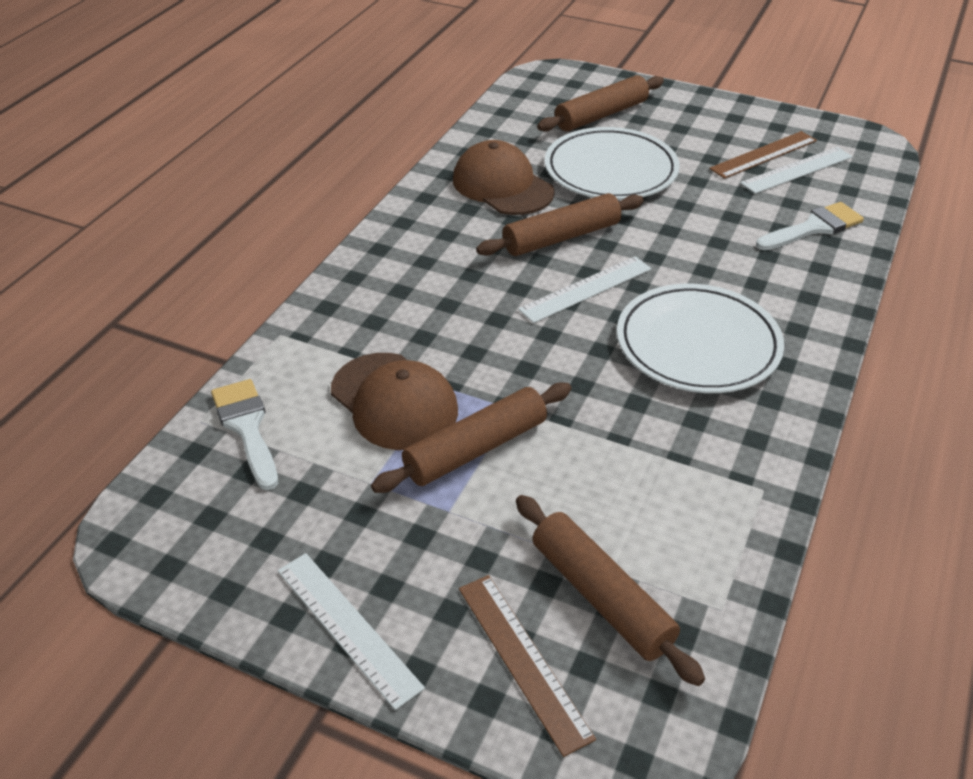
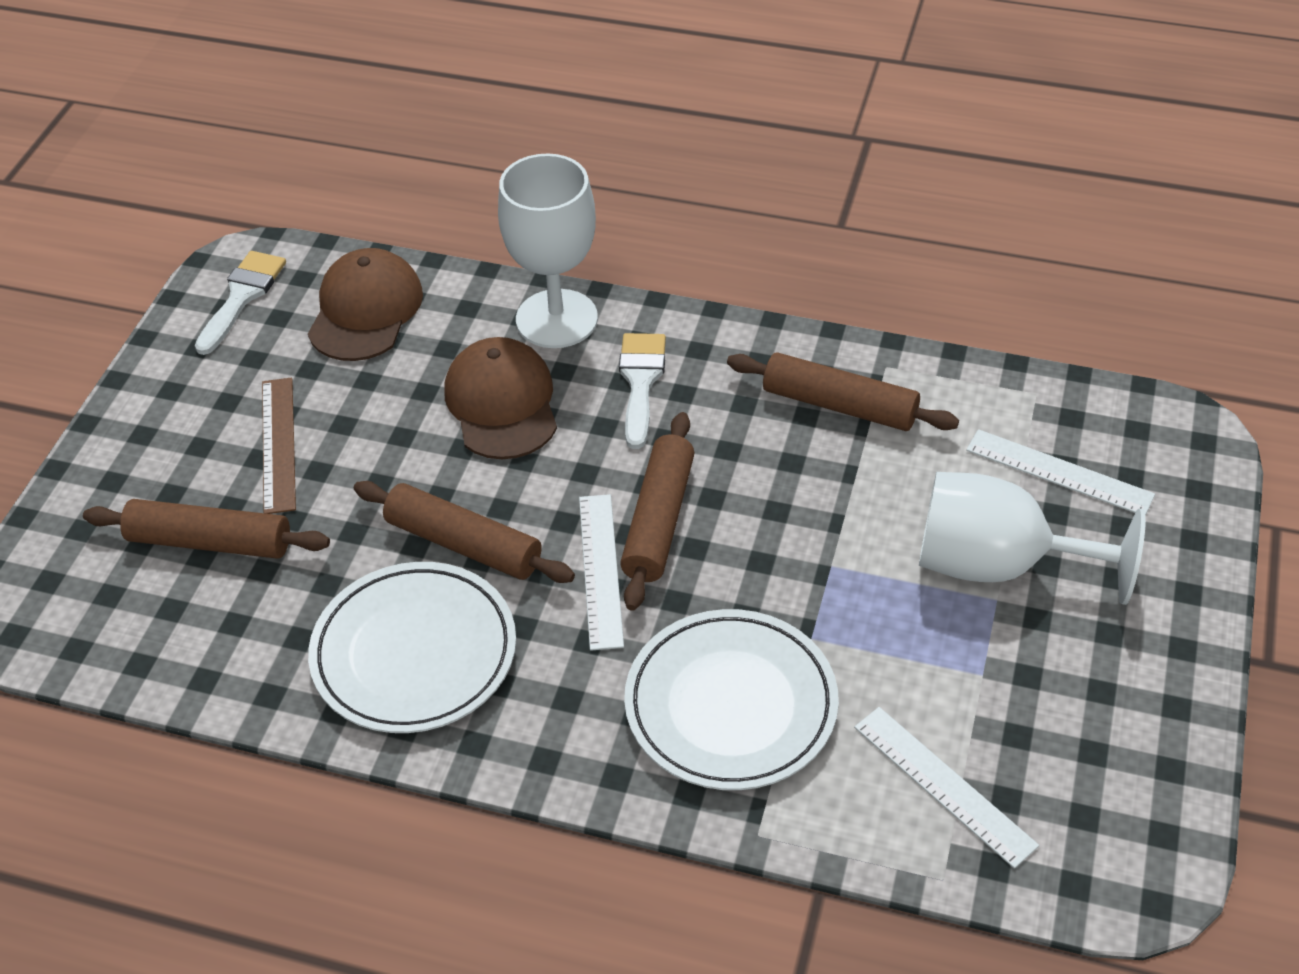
brown ruler: [459,575,596,757] [709,131,817,179] = 2 -> [262,378,296,514] = 1
white goblet: none = 0 -> [498,153,598,348] [919,472,1146,605] = 2

